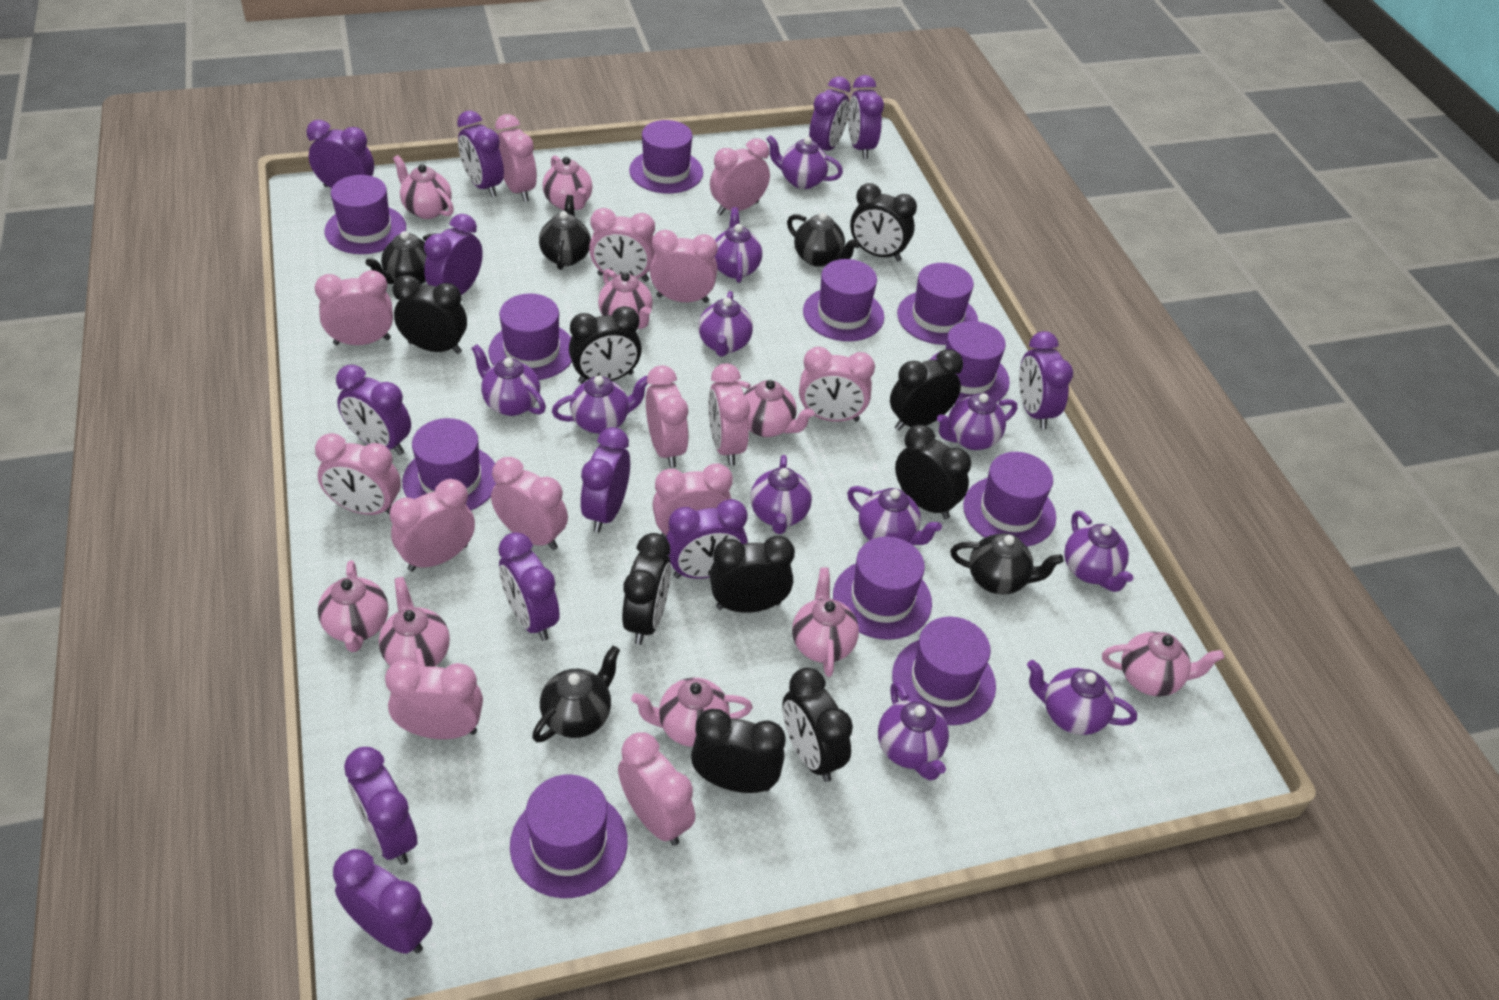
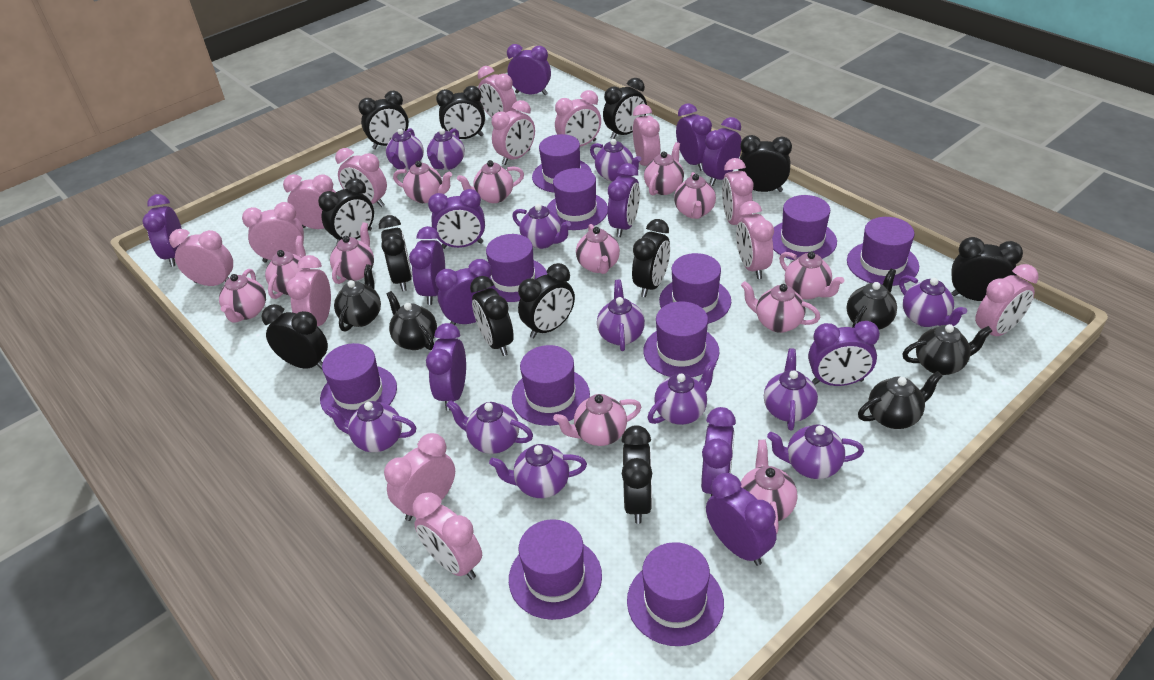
black clock: [393,275,467,354] [569,306,642,384] [622,533,671,645] [691,709,786,793] [710,536,795,613] [782,668,853,782] [850,183,917,261] [890,349,963,431] [895,424,971,519] = 9 -> [262,304,328,369] [318,178,374,245] [358,91,409,149] [379,215,412,291] [436,86,485,139] [470,276,514,356] [518,263,575,338] [603,78,647,139] [621,425,652,524] [632,219,670,297] [738,135,792,192] [951,237,1023,301] = 12
pink teapot: [318,560,388,652] [379,577,450,667] [393,155,454,219] [543,155,592,210] [598,269,653,329] [631,678,753,747] [736,380,814,437] [792,568,859,677] [1102,632,1224,697] = 9 -> [219,269,266,322] [265,236,310,299] [330,222,374,284] [393,161,452,203] [457,160,524,203] [553,394,641,446] [576,224,620,274] [644,142,684,195] [674,172,716,219] [741,281,820,333] [741,440,797,534] [779,251,844,299] = 12
purple teapot: [471,344,546,416] [552,376,648,434] [698,291,753,357] [715,207,762,283] [750,455,812,534] [766,135,843,189] [847,486,942,545] [878,681,949,781] [937,393,1017,450] [1027,660,1137,735] [1064,511,1133,592] = 11 -> [325,401,417,452] [386,128,424,170] [427,128,465,170] [446,400,533,454] [489,444,587,498] [512,204,571,249] [590,139,641,182] [597,280,645,351] [648,360,716,425] [764,348,818,431] [767,424,864,479] [899,275,967,327] = 12

